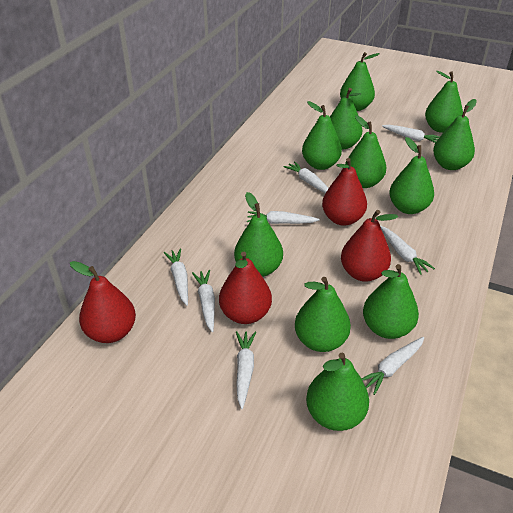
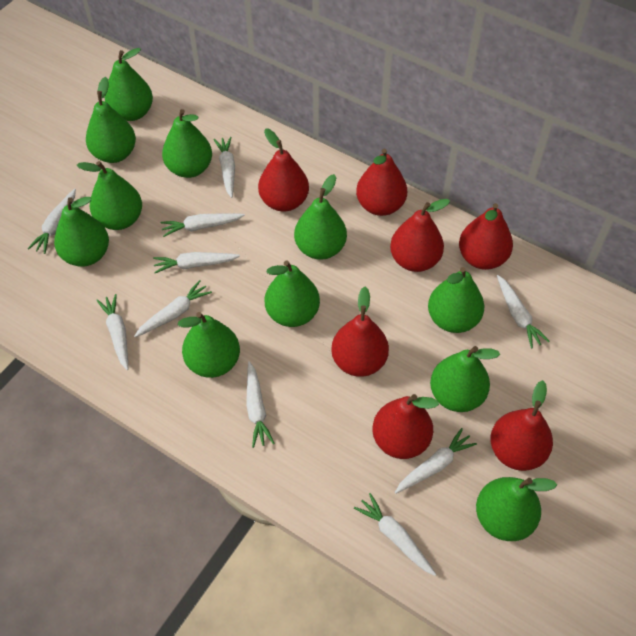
red pear: [70,261,136,343] [219,252,272,324] [322,158,367,226] [341,210,398,282] = 4 -> [258,128,309,211] [331,287,389,377] [356,149,407,216] [372,394,439,459] [390,199,450,272] [459,203,513,270] [490,380,553,471] = 7
white carrot: [164,249,188,306] [192,270,215,332] [236,331,256,409] [247,211,320,224] [283,161,329,193] [362,337,424,395] [380,226,435,275] [382,125,440,143] = 8 -> [28,189,76,254] [96,294,128,370] [134,280,212,337] [153,252,240,273] [161,213,245,237] [213,137,235,198] [246,361,274,448] [354,493,437,576] [395,428,477,493] [497,275,550,348] = 10

